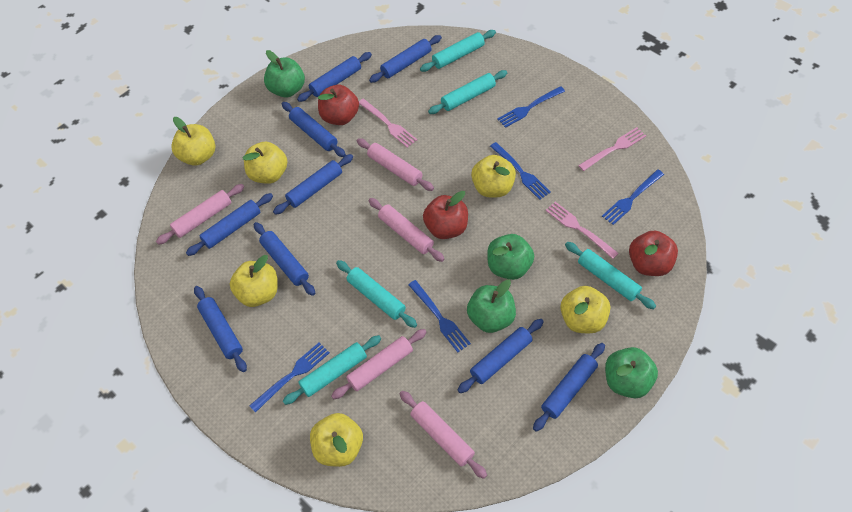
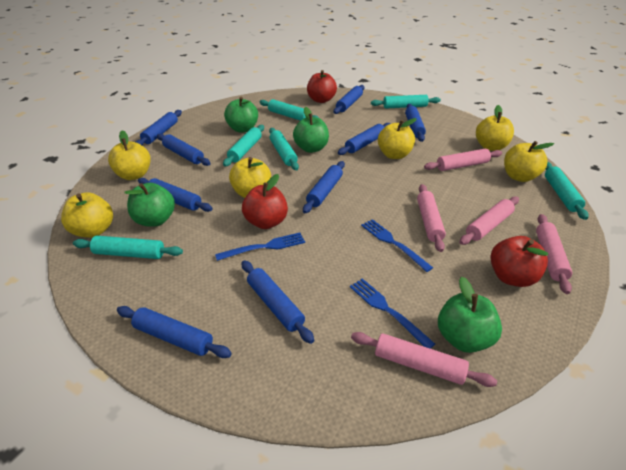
blue fork: [249,342,330,413] [408,280,471,352] [490,142,551,200] [497,86,565,128] [602,170,664,225] = 5 -> [215,233,305,261] [350,278,435,349] [361,219,433,272] = 3
pink fork: [359,99,417,148] [546,201,619,259] [578,127,646,171] = 3 -> none = 0
turquoise rolling pin: [283,335,381,405] [336,260,417,328] [420,30,496,72] [428,70,507,114] [565,242,656,309] = 5 -> [73,236,183,259] [223,125,264,166] [259,99,319,121] [269,128,299,170] [371,95,441,108] [545,162,588,220] = 6

